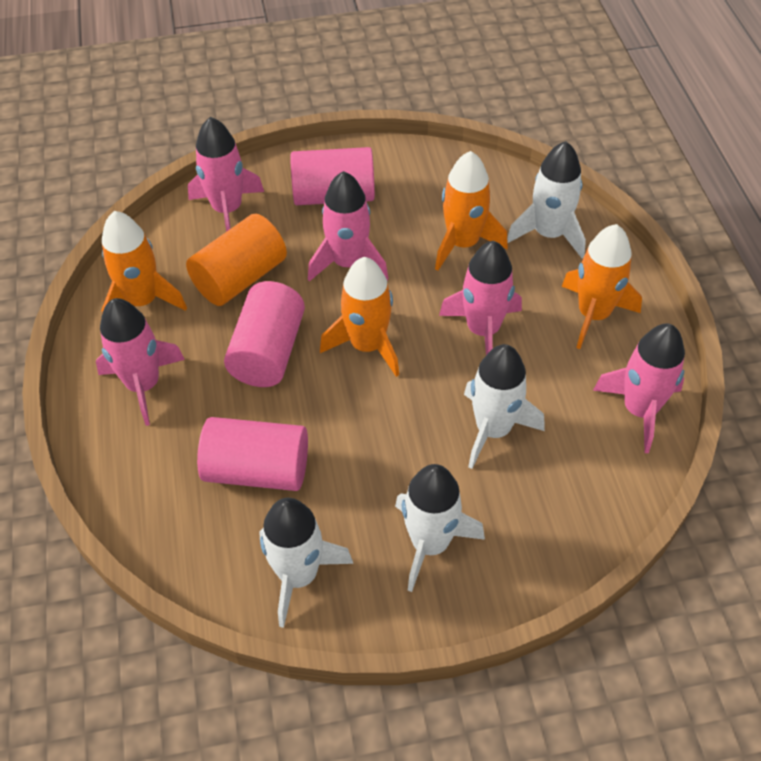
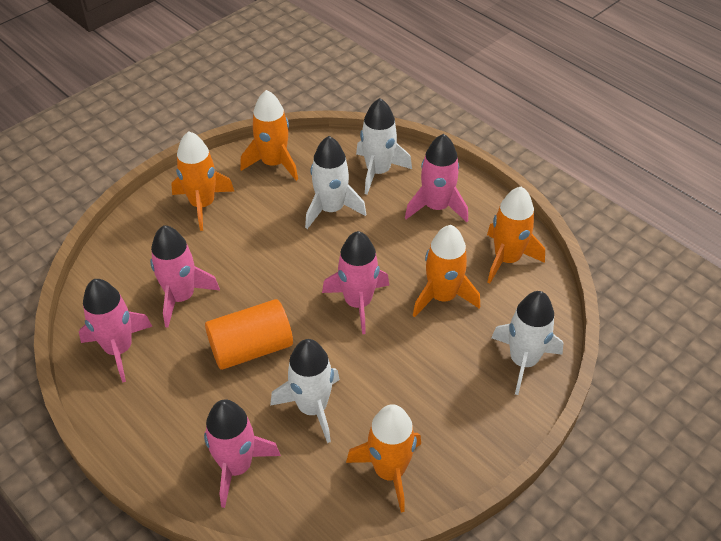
orange rocket: [102,211,187,313] [320,257,399,377] [435,151,508,271] [562,224,642,349] = 4 -> [171,131,235,231] [240,90,298,181] [346,404,421,512] [413,225,480,317] [487,187,545,283] = 5
pink cylinder: [197,417,308,491] [224,281,305,387] [290,147,375,205] = 3 -> none = 0

